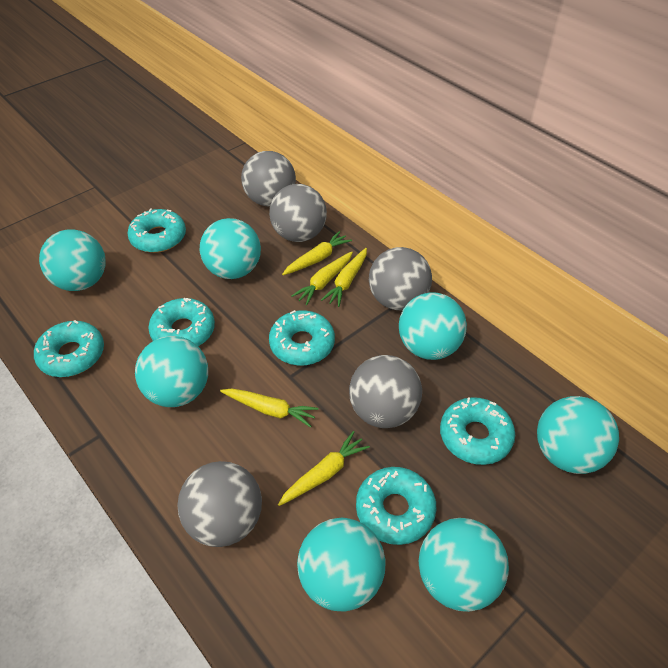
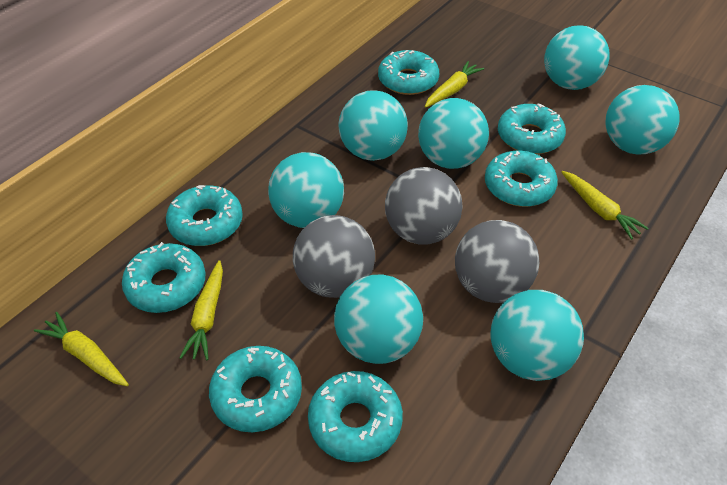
grey ball: [177,461,262,547] [241,151,296,206] [269,184,327,242] [349,355,422,428] [369,247,432,310] = 5 -> [293,215,375,298] [385,167,463,245] [455,220,539,303] = 3
turquoise donut: [34,320,104,377] [128,208,186,253] [148,298,215,346] [269,310,335,365] [356,467,436,545] [440,397,515,465] = 6 -> [122,242,206,313] [166,185,243,246] [209,346,302,432] [308,371,403,462] [378,50,439,95] [485,151,558,207] [498,104,566,154] = 7
yellow carrot: [220,389,319,427] [278,431,370,506] [282,231,352,275] [291,252,353,305] [321,248,367,307] = 5 -> [34,312,129,386] [179,260,223,360] [425,61,484,108] [561,171,648,240] = 4

